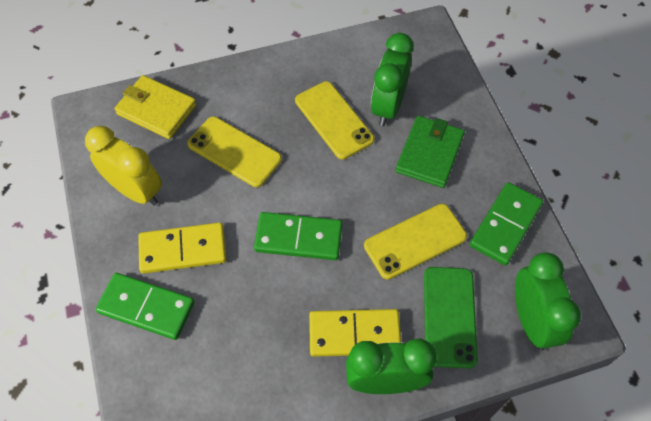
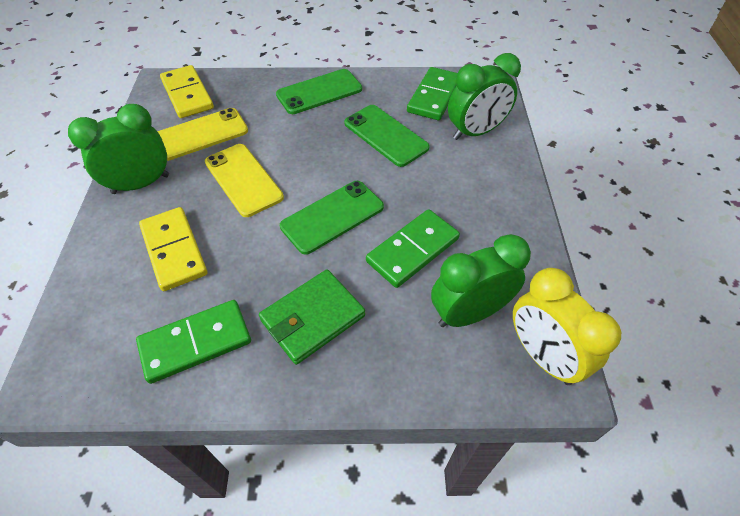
green phone: [424,267,478,369] = 1 -> [276,69,362,114] [280,181,384,255] [344,105,430,167] = 3
yellow phone: [187,117,282,187] [295,81,374,159] [364,204,467,280] = 3 -> [157,108,248,161] [205,144,284,217] = 2
yellow wallet: [114,75,197,139] = 1 -> none = 0

